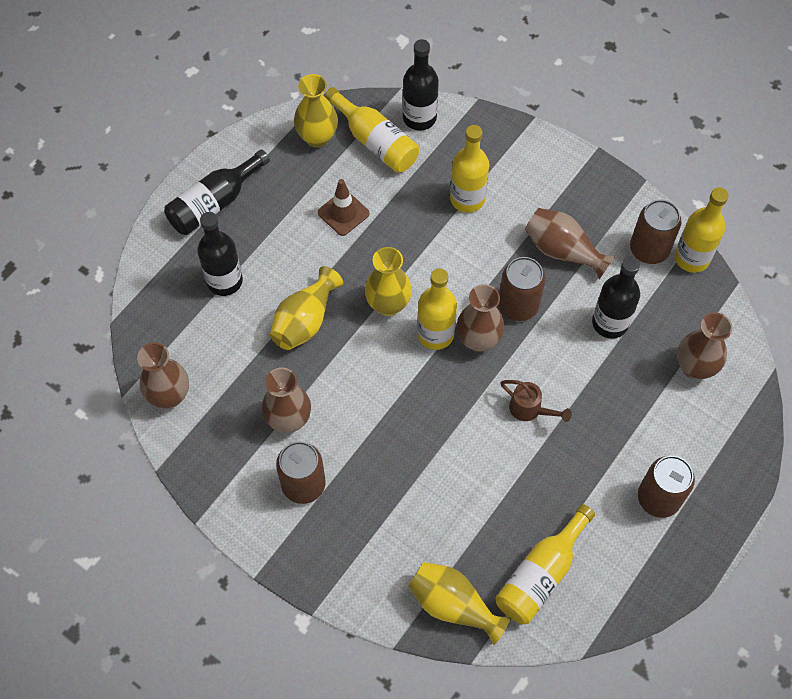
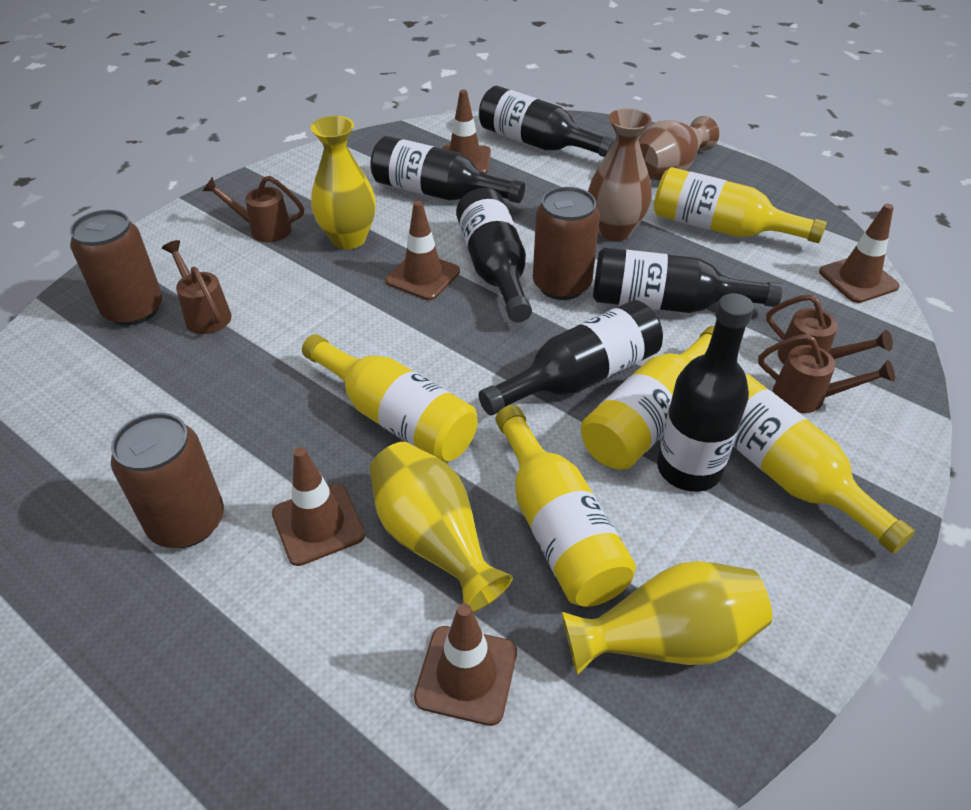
black bottle: [164,149,270,235] [197,212,243,296] [403,39,439,130] [592,257,640,339] = 4 -> [370,136,525,203] [456,188,532,322] [479,86,615,157] [479,300,663,415] [593,248,783,313] [657,293,754,492] = 6
brown can: [276,441,326,504] [498,257,545,321] [630,200,682,264] [638,456,695,518] = 4 -> [70,210,163,326] [111,412,224,548] [533,187,600,300] = 3
brown traffic cone: [318,179,370,236] = 1 -> [272,447,365,566] [385,201,460,300] [414,603,517,726] [442,90,491,174] [819,204,900,303] = 5
brown vase: [137,342,189,408] [262,367,311,433] [457,284,505,352] [525,208,615,279] [677,313,733,379] = 5 -> [588,108,652,241] [639,116,719,181] = 2
brown watering can: [500,380,572,422] = 1 -> [162,240,232,334] [203,176,304,242] [758,334,895,413] [766,294,893,364] = 4
yellow vase: [270,266,343,350] [294,74,338,148] [365,247,412,316] [408,562,511,645] = 4 -> [311,116,376,249] [369,442,513,612] [562,561,772,675] = 3

